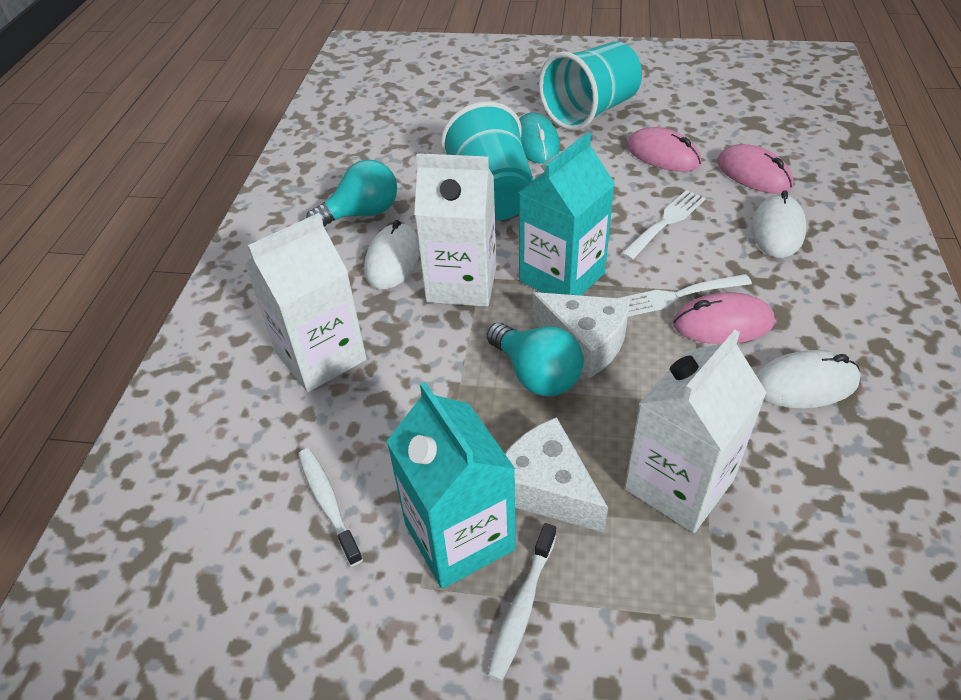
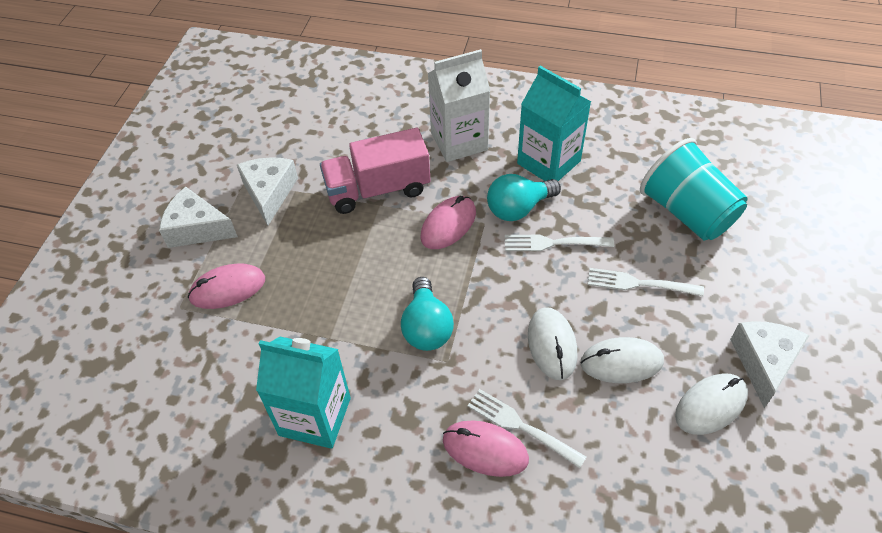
pink truck: none = 0 -> [320,128,430,214] = 1
turquoise cup: [441,101,534,221] [539,41,642,131] = 2 -> [640,138,748,240] = 1
turquoise mouse: [519,112,560,164] = 1 -> none = 0
white carton: [245,213,367,392] [414,153,496,307] [625,330,767,533] = 3 -> [428,49,490,162] = 1
white cheese: [505,417,608,532] [532,292,630,379] = 2 -> [159,187,238,248] [237,157,298,226] [730,321,810,408] = 3
white fork: [620,274,752,317] [621,190,706,260] = 2 -> [467,389,586,468] [505,235,614,251] [588,268,704,296] = 3
white toothbrush: [298,448,363,566] [488,523,556,681] = 2 -> none = 0

